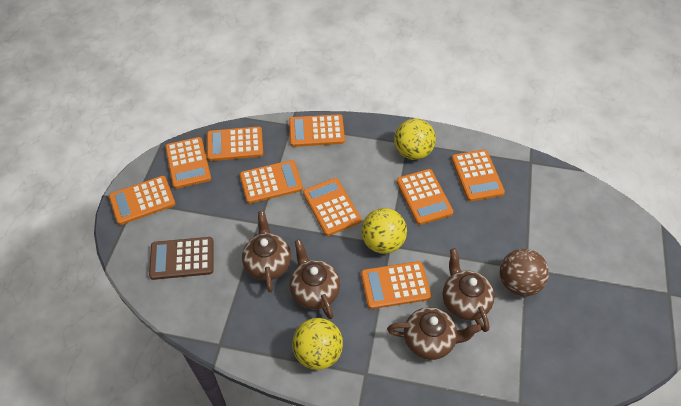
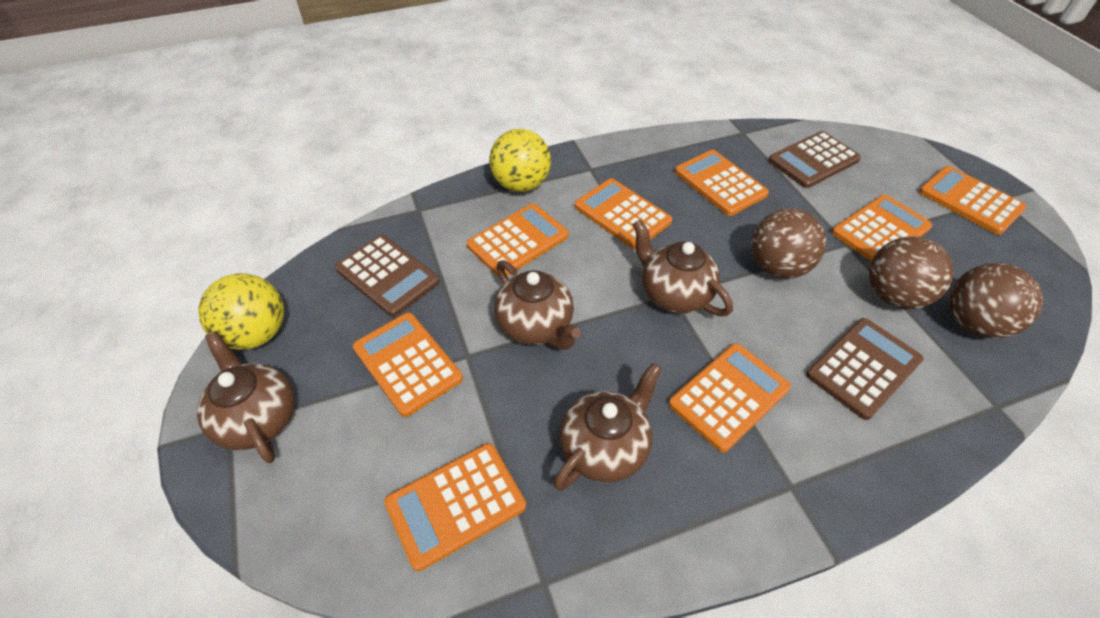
brown ball: [500,249,549,296] = 1 -> [751,208,826,279] [869,236,954,309] [949,263,1043,339] = 3
brown calculator: [149,237,214,280] = 1 -> [335,235,440,317] [768,131,861,188] [806,318,923,420] = 3
orange calculator: [109,176,175,225] [165,137,211,189] [207,127,263,161] [240,160,303,204] [289,114,345,147] [303,178,361,236] [361,261,431,309] [397,169,453,225] [452,150,505,201] = 9 -> [353,313,463,417] [384,443,526,571] [467,204,569,278] [575,178,672,249] [669,343,791,452] [675,150,769,216] [832,195,933,261] [919,166,1026,235] = 8
yellow ball: [292,318,343,370] [361,208,407,254] [394,119,436,160] = 3 -> [198,273,284,350] [490,129,551,192] = 2

